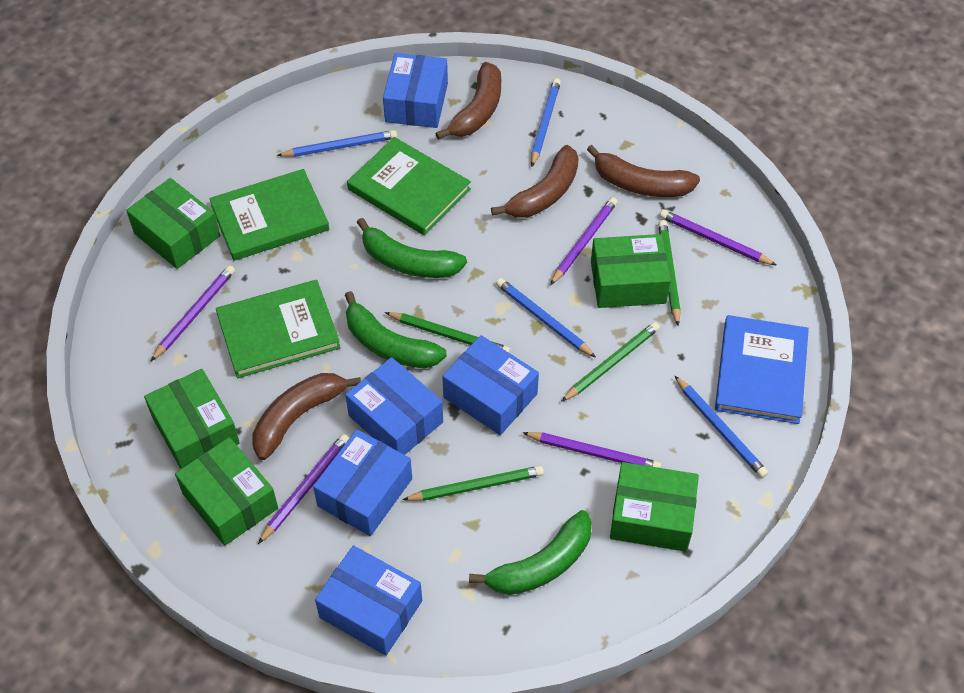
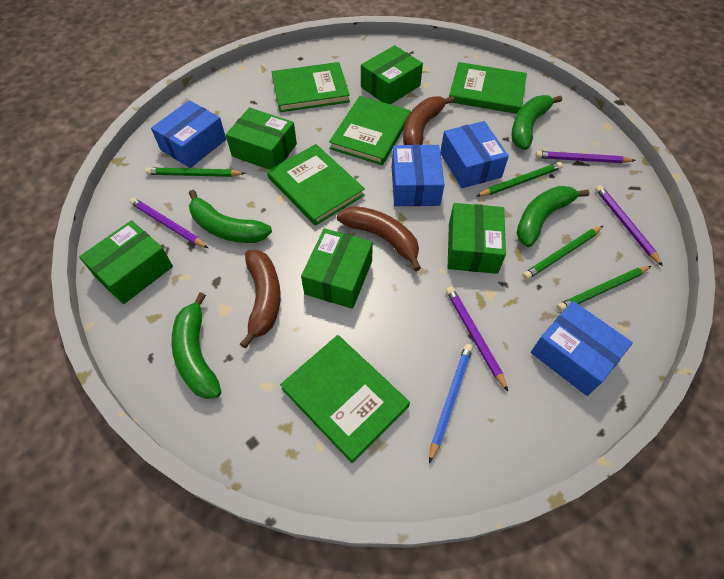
blue book: [715,315,809,424] = 1 -> none = 0
blue box: [313,429,412,536] [315,545,422,656] [345,357,443,455] [383,53,448,128] [442,335,539,435] = 5 -> [151,100,226,168] [392,144,445,206] [440,121,509,188] [531,301,633,396] = 4
blue pencil: [277,130,397,157] [496,278,596,358] [531,78,561,166] [675,376,768,478] = 4 -> [429,344,473,464] = 1
brown banana: [253,373,361,460] [435,62,501,140] [491,145,578,218] [587,145,700,197] = 4 -> [240,250,281,348] [337,206,421,271] [403,96,455,145] = 3
green banana: [345,291,447,369] [357,218,467,278] [469,510,592,595] = 3 -> [172,292,221,399] [189,190,272,243] [512,95,562,150] [516,186,590,247] = 4
green book: [209,169,329,261] [216,280,341,378] [347,137,471,235] = 3 -> [267,144,365,226] [272,62,350,112] [280,335,410,463] [329,96,411,165] [449,62,527,114] = 5
purple pencil: [151,265,235,361] [258,434,349,544] [522,432,661,468] [550,197,618,285] [660,210,776,265] = 5 -> [130,198,208,248] [446,287,508,391] [536,151,636,163] [595,185,663,266] = 4

